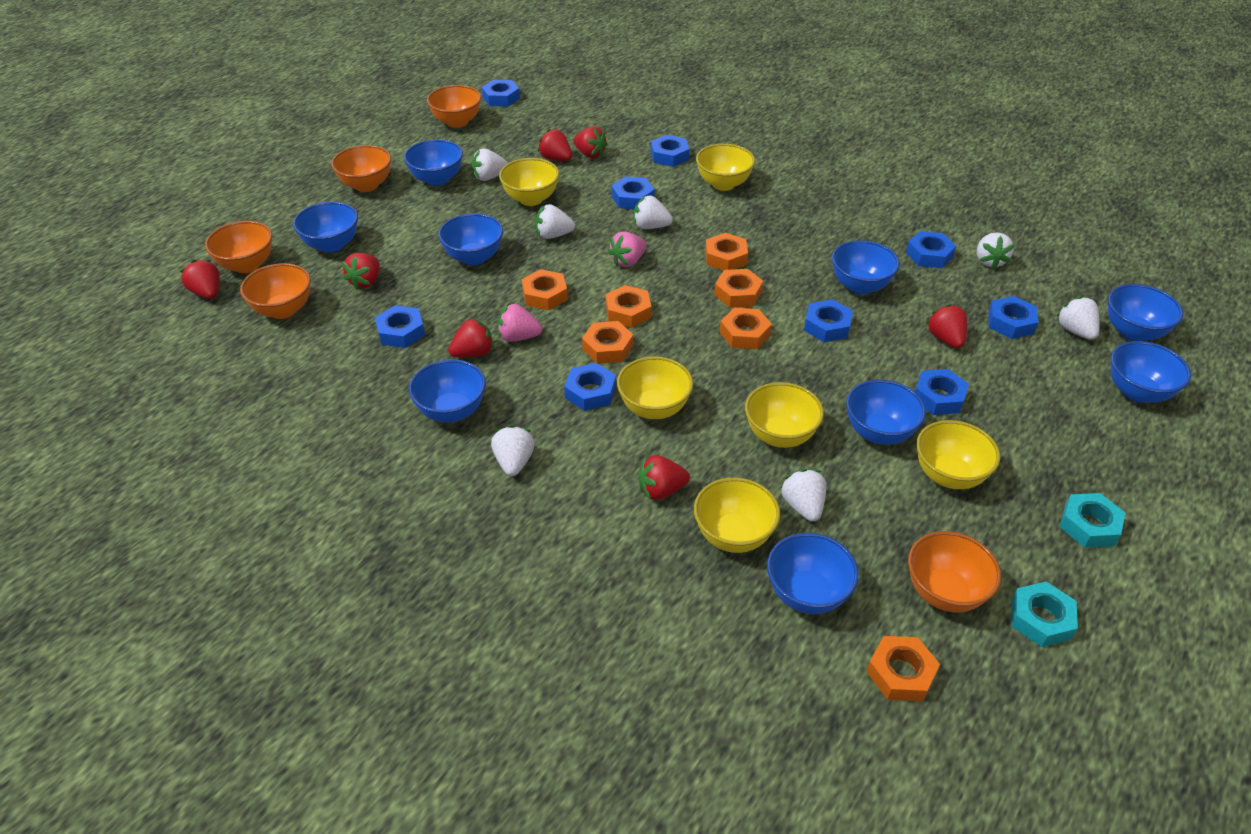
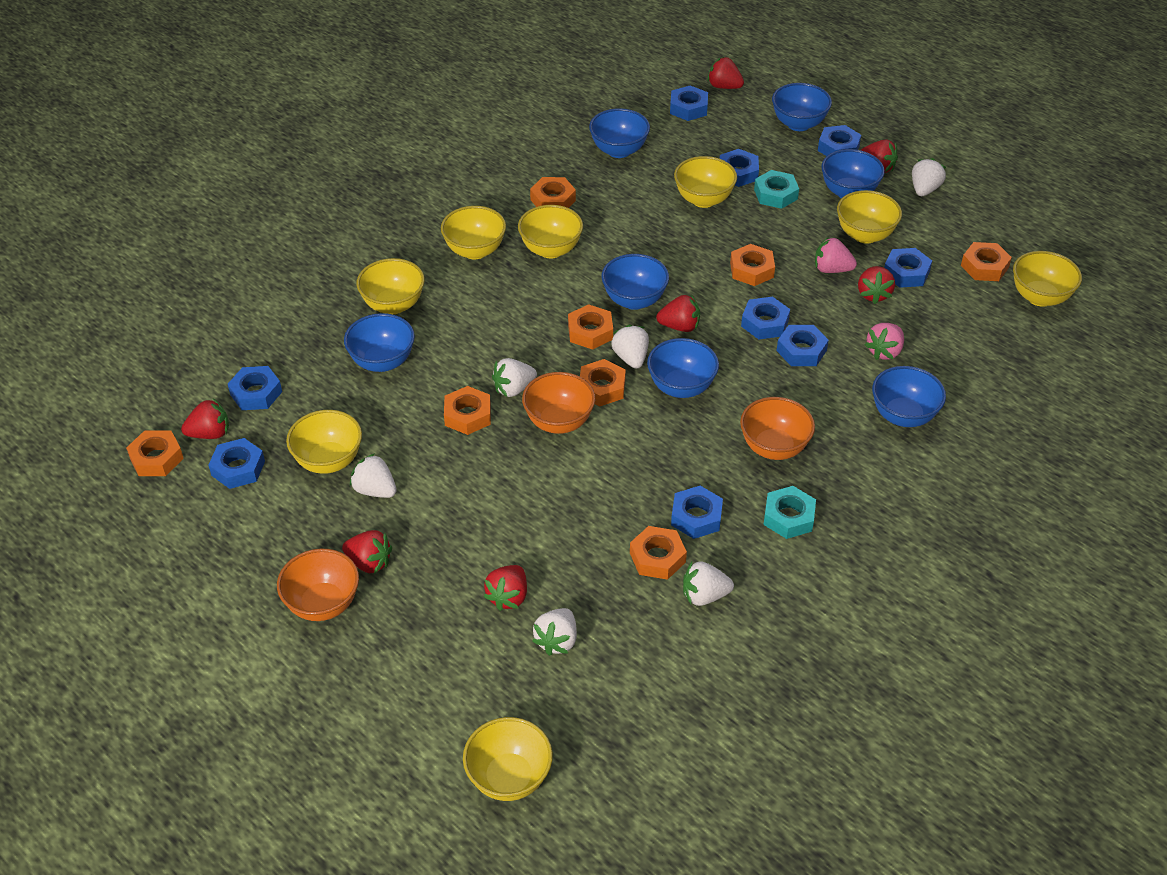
blue bowl: [293,202,358,253] [404,139,463,186] [409,359,486,423] [438,213,503,265] [767,533,859,614] [832,240,900,294] [846,380,926,445] [1108,284,1183,341] [1111,341,1191,403] = 9 -> [344,313,415,372] [589,108,650,158] [601,254,669,310] [647,338,719,398] [772,83,832,131] [821,149,885,198] [872,366,946,427] = 7
orange bowl: [205,221,272,273] [240,263,311,319] [331,145,391,192] [427,85,481,128] [908,531,1001,612] = 5 -> [277,549,359,621] [522,372,595,434] [740,397,815,460] = 3
orange nut: [522,269,568,310] [582,321,633,364] [606,285,651,328] [705,233,748,270] [714,269,763,308] [720,308,772,349] [867,636,940,701] = 7 -> [126,430,184,476] [444,386,491,435] [530,177,576,208] [568,304,613,350] [580,359,626,406] [630,526,687,580] [730,244,775,286] [961,242,1012,281] = 8
white strawberry: [471,148,508,181] [491,425,535,476] [535,204,575,239] [634,195,673,229] [781,469,826,522] [977,232,1014,269] [1056,296,1100,340] = 7 -> [350,453,397,498] [492,358,537,397] [532,608,577,656] [611,325,649,369] [683,561,734,606] [912,158,946,196] = 6
yellow bowl: [499,158,559,206] [617,357,693,419] [694,478,780,553] [696,144,755,191] [745,382,824,448] [916,420,1000,489] = 6 -> [286,410,362,474] [357,258,425,314] [441,206,506,259] [463,717,553,801] [518,205,583,258] [674,156,737,208] [837,190,902,244] [1013,251,1082,307] = 8

